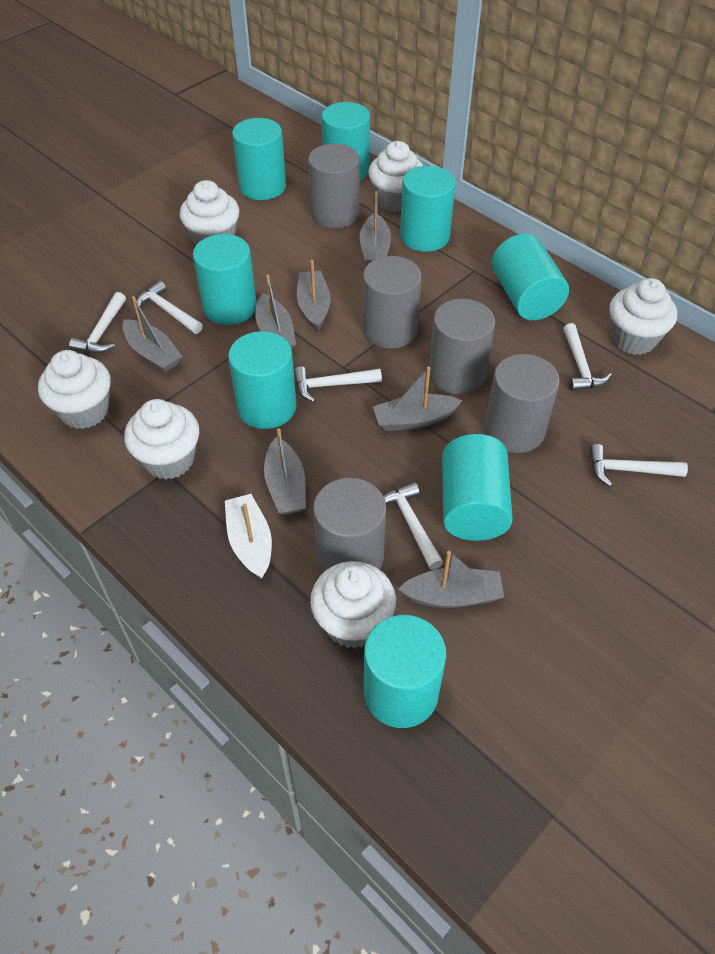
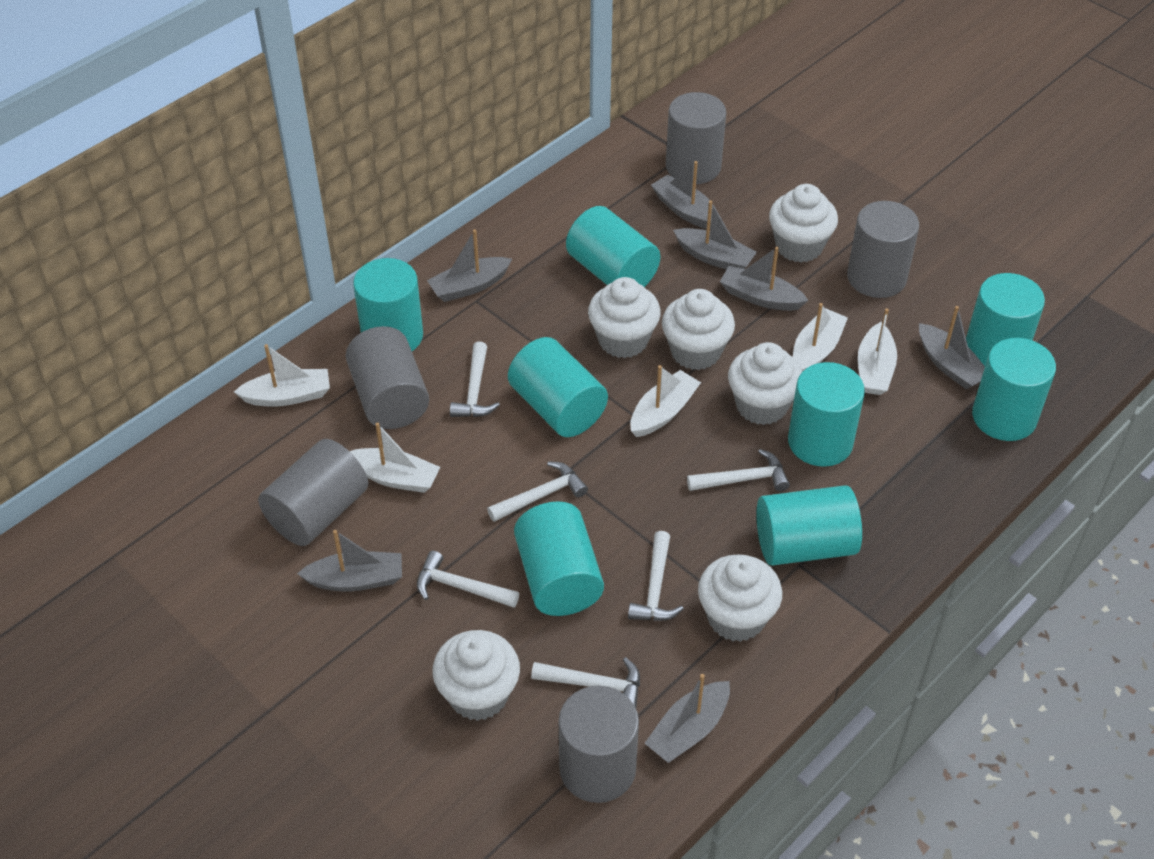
white boat: [225,494,272,579] = 1 -> [234,344,330,406] [350,423,440,493] [630,365,701,437] [793,303,848,372] [858,308,897,395] = 5

